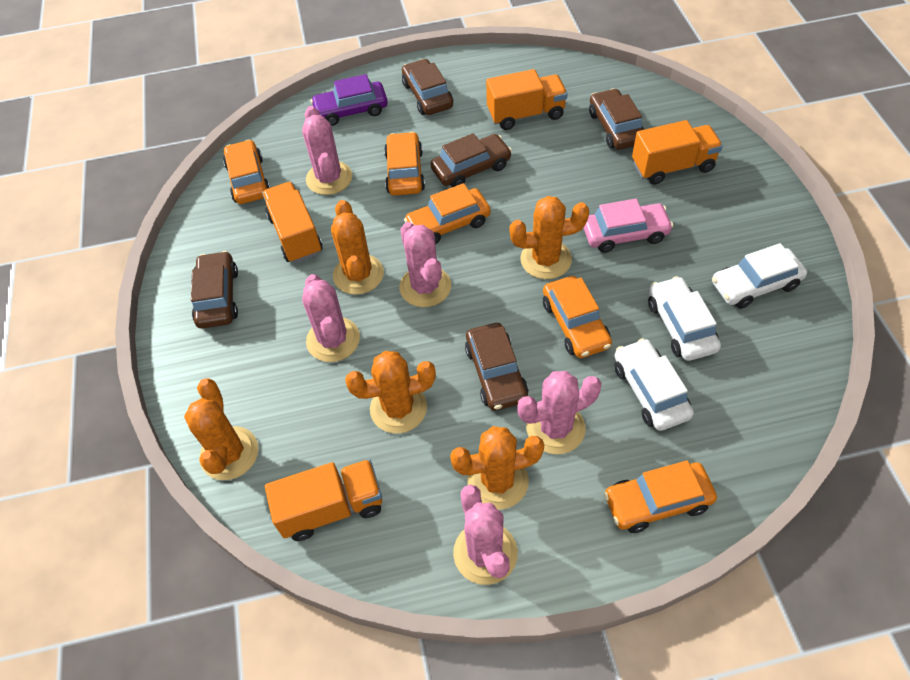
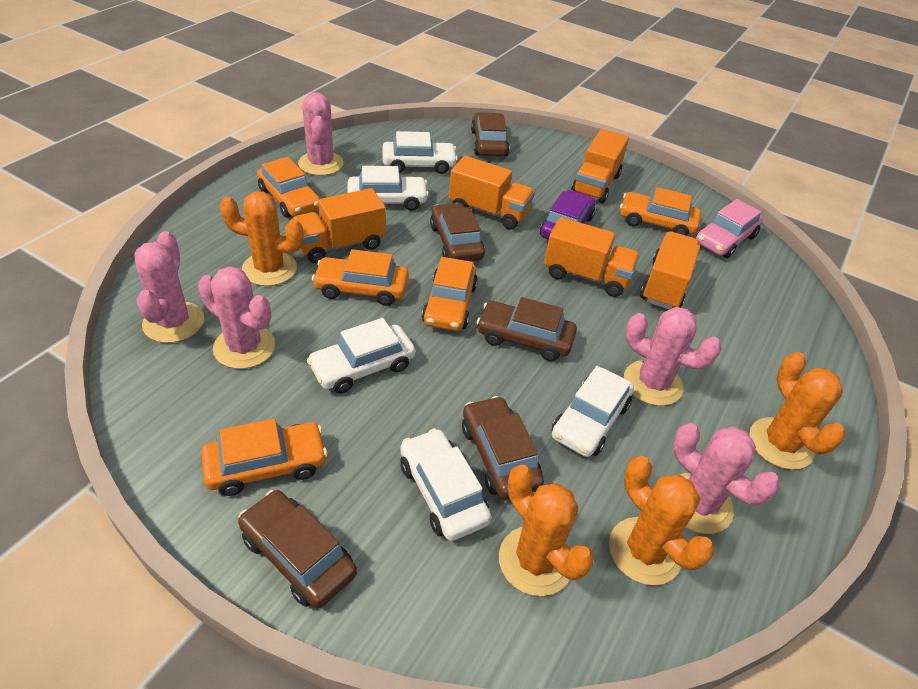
orange cactus: [184,379,258,480] [331,200,384,295] [345,351,436,434] [450,426,544,510] [509,196,589,279] = 5 -> [219,191,304,286] [499,465,594,596] [609,456,715,585] [749,352,845,470] = 4
orange truck: [262,182,323,263] [265,459,382,541] [486,69,567,130] [632,120,723,185] = 4 -> [292,188,386,263] [449,156,535,229] [544,217,640,297] [571,129,629,203] [640,231,700,310] = 5
white car: [615,338,694,431] [648,276,721,361] [712,243,807,309] = 3 -> [307,318,415,393] [348,166,429,211] [382,131,458,174] [400,428,492,541] [552,366,634,457] = 5

